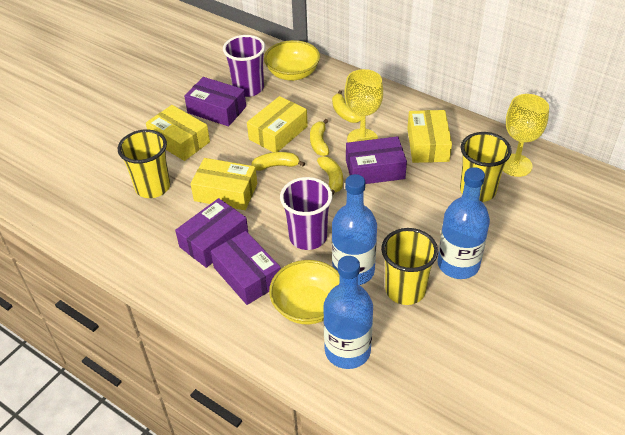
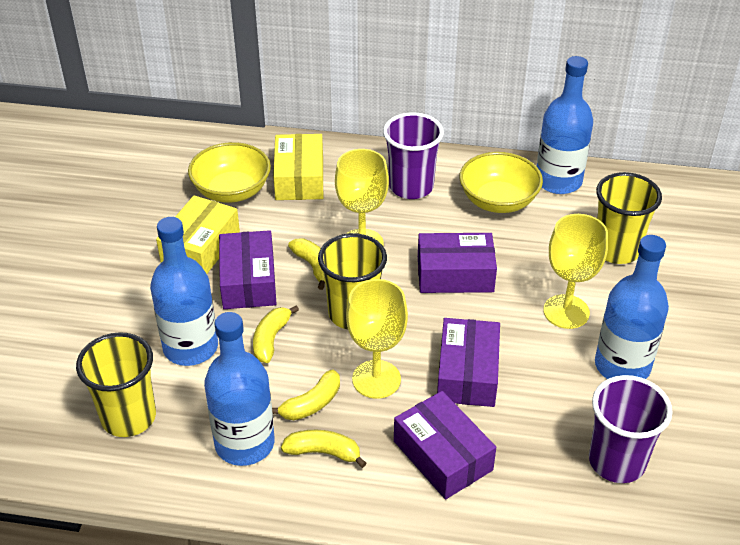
blue bottle: [323,256,373,369] [332,174,377,285] [437,167,490,279] = 3 -> [150,217,218,366] [204,312,274,466] [537,56,593,194] [595,235,669,379] = 4
yellow box: [146,105,210,161] [191,158,257,210] [247,96,308,152] [407,110,452,163] = 4 -> [156,195,240,274] [273,134,323,200] = 2
yellow goblet: [344,69,383,142] [503,94,549,177] = 2 -> [335,149,389,246] [346,279,408,399] [543,214,608,329] = 3

